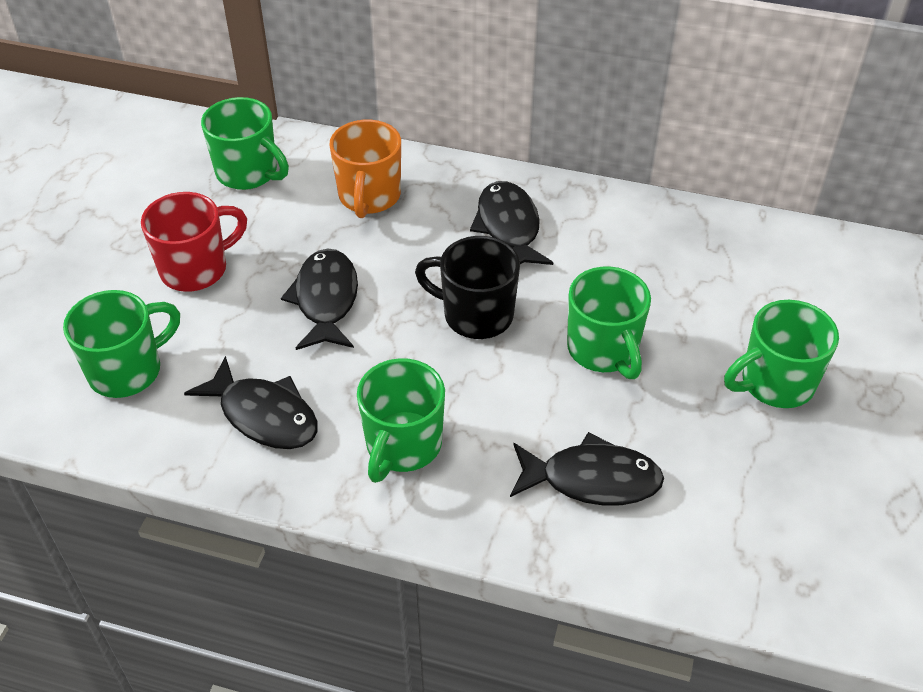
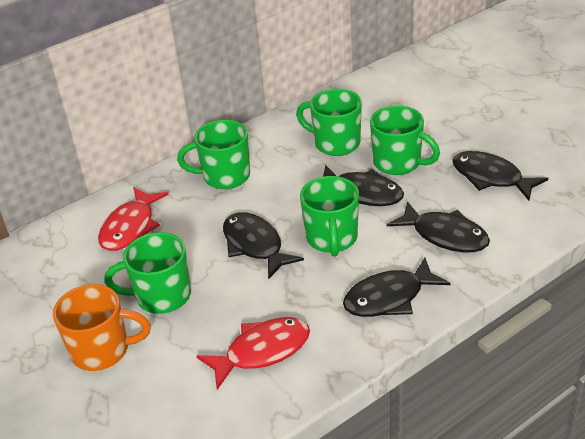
black fish: [184,356,318,449] [281,248,358,350] [470,181,553,265] [510,432,664,506] = 4 -> [223,212,304,279] [323,165,404,206] [343,258,451,317] [387,201,490,252] [452,151,548,201] = 5
black mug: [415,236,520,339] = 1 -> none = 0
red fish: none = 0 -> [98,187,169,251] [196,317,310,390] = 2
red mug: [141,192,247,292] = 1 -> none = 0

